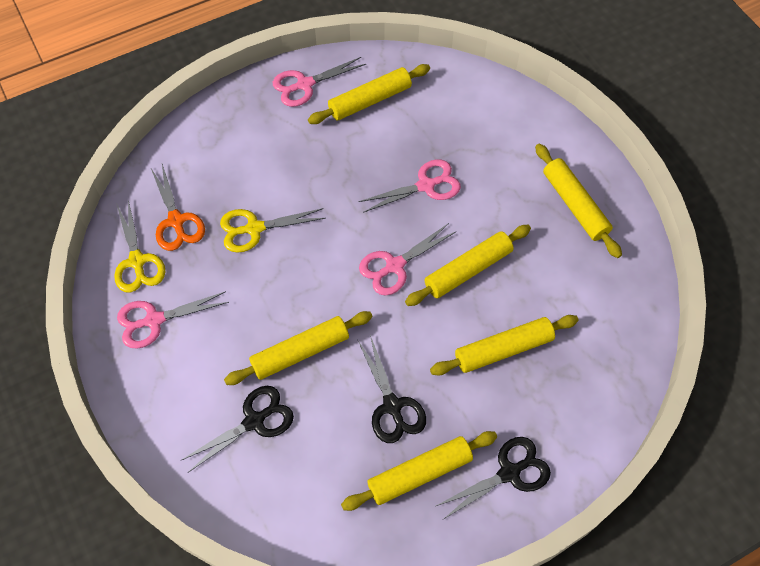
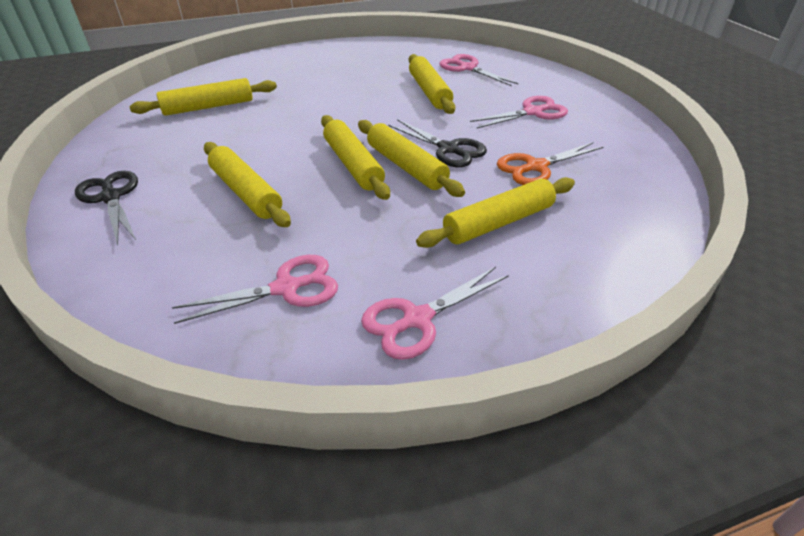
black scissors: [180,386,294,472] [358,335,426,443] [436,437,551,519] = 3 -> [75,171,138,245] [388,119,487,167] = 2
yellow scissors: [114,199,165,293] [220,208,326,253] = 2 -> none = 0

